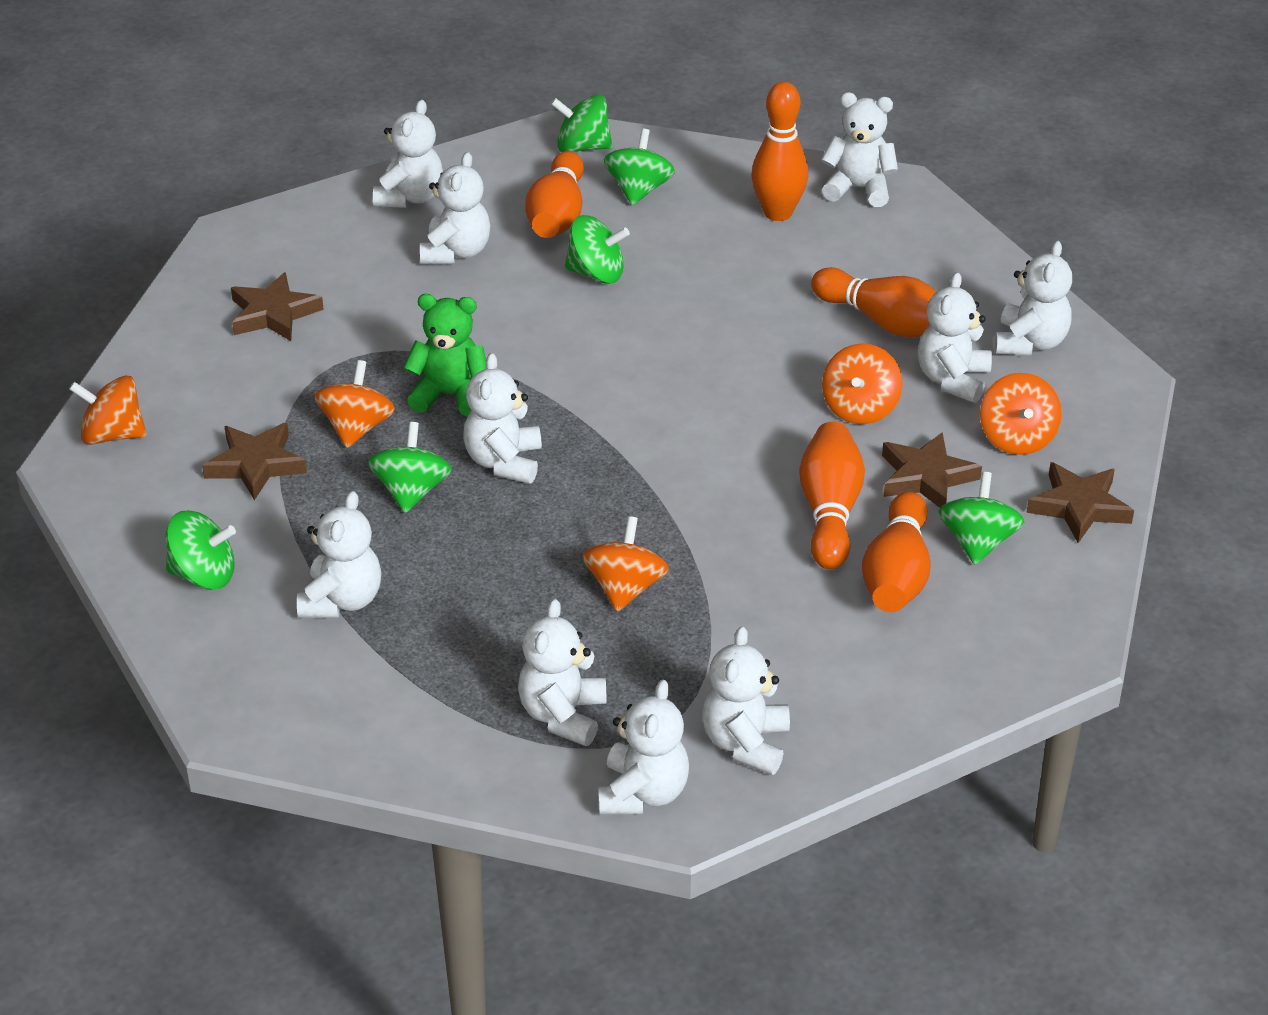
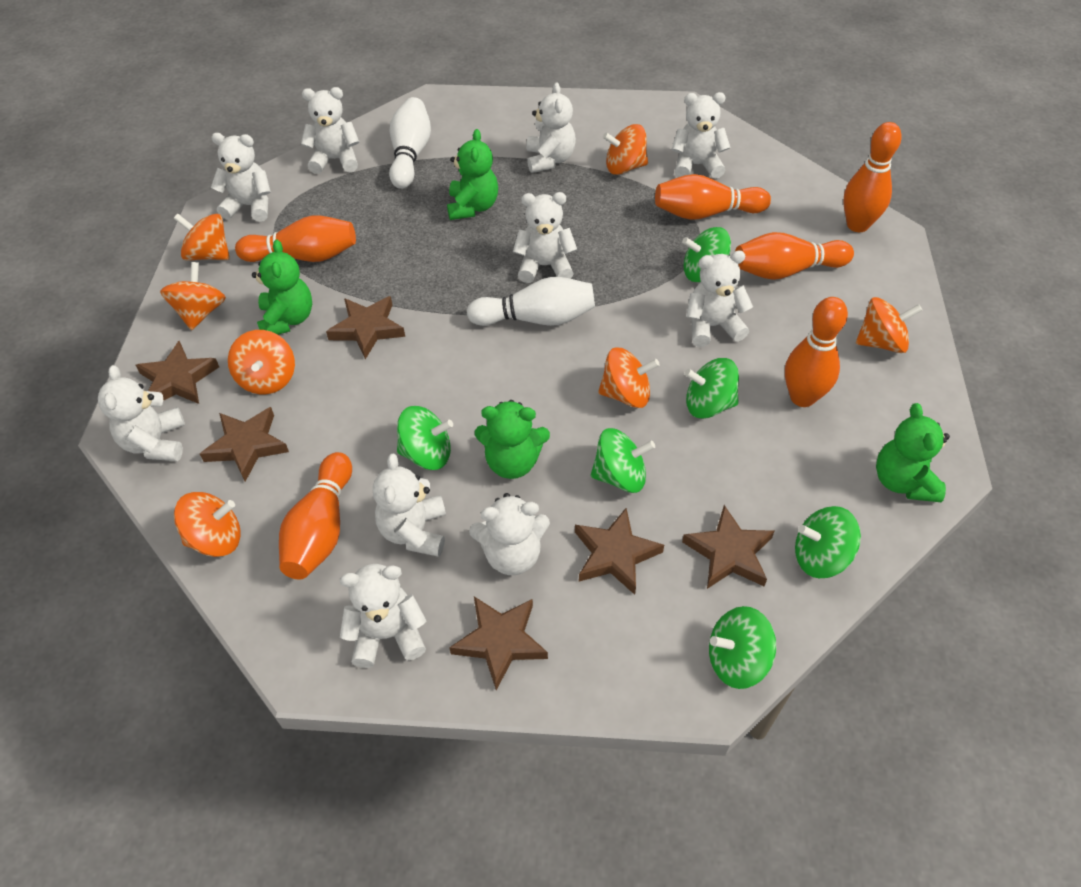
brown star: [202,423,307,500] [231,272,324,341] [882,432,982,508] [1026,462,1134,543] = 4 -> [136,341,219,404] [200,407,289,482] [326,296,405,359] [449,597,548,690] [575,508,664,595] [682,505,774,589] = 6
green teddy bear: [403,294,486,417] = 1 -> [252,240,312,335] [447,129,498,220] [475,400,550,479] [876,403,950,502] = 4
orange bowling pin: [525,151,584,238] [751,82,808,221] [799,422,865,569] [811,267,937,337] [862,492,931,612] = 5 -> [235,215,356,262] [279,452,352,579] [655,174,771,220] [735,232,854,280] [785,297,848,407] [843,122,902,232] = 6
orange spinning top: [69,375,147,445] [314,360,395,448] [582,516,669,612] [822,343,903,424] [980,373,1062,455] = 5 -> [160,262,226,330] [173,214,230,261] [174,492,241,557] [228,330,295,394] [598,347,660,408] [603,124,648,175] [856,297,922,353] = 7
white bowling pin: none = 0 -> [389,97,431,189] [467,277,595,326] = 2

